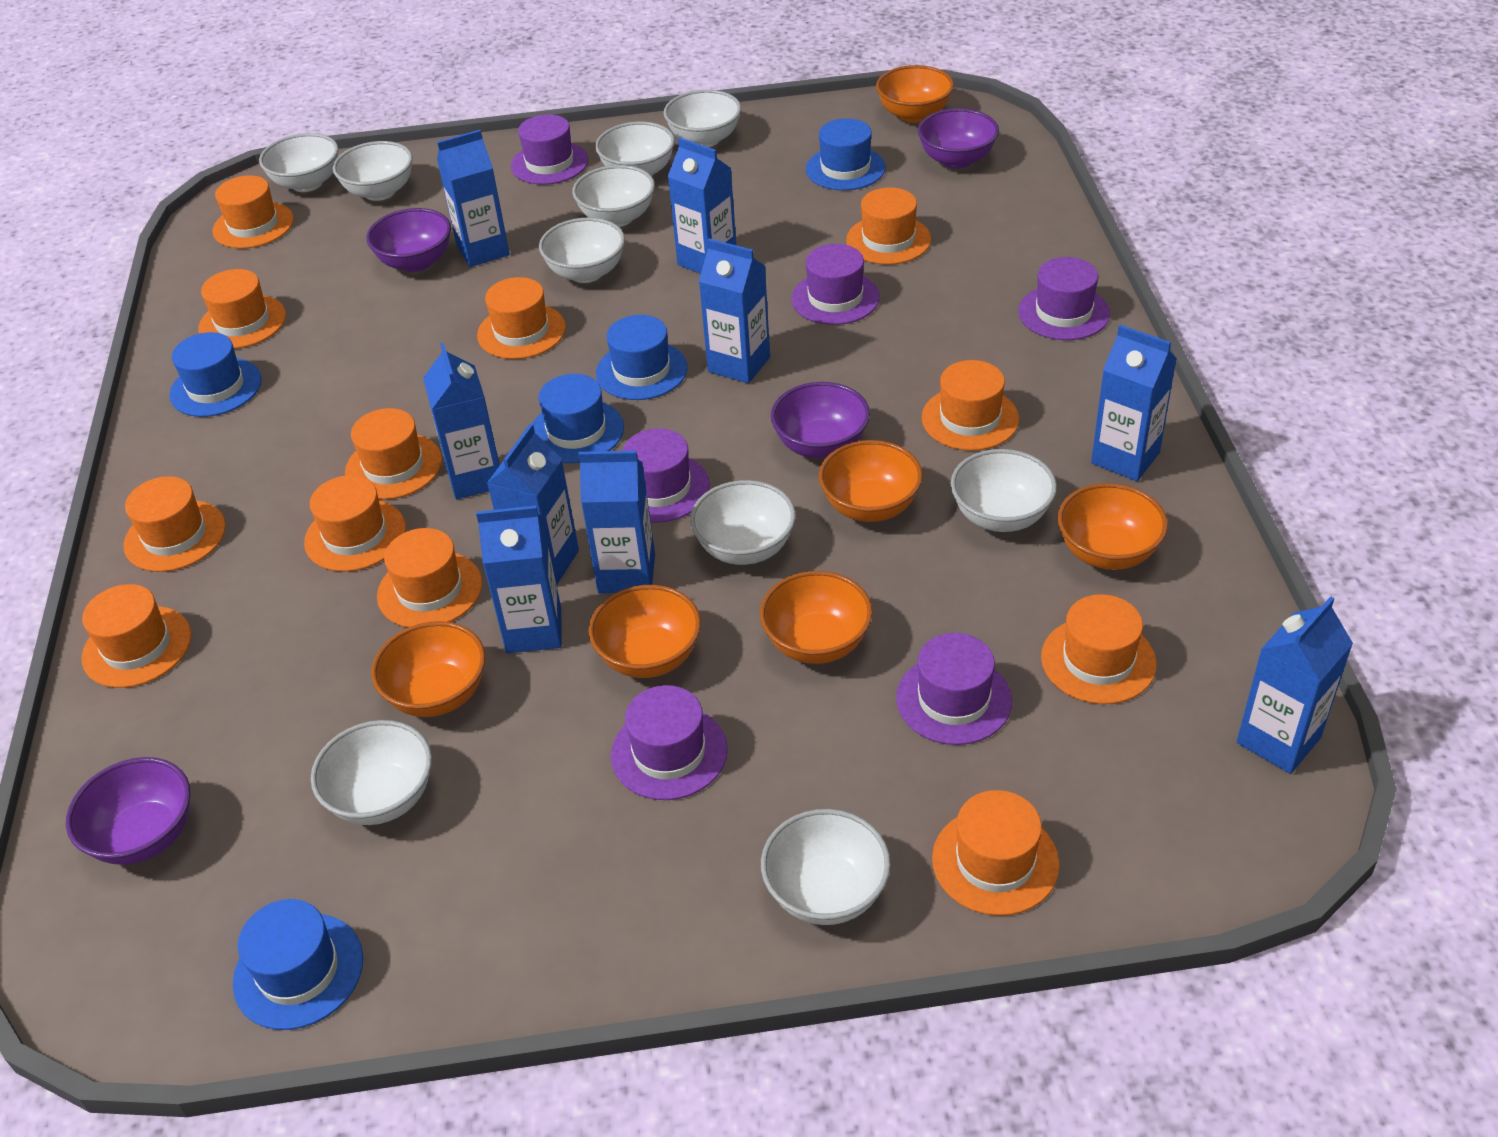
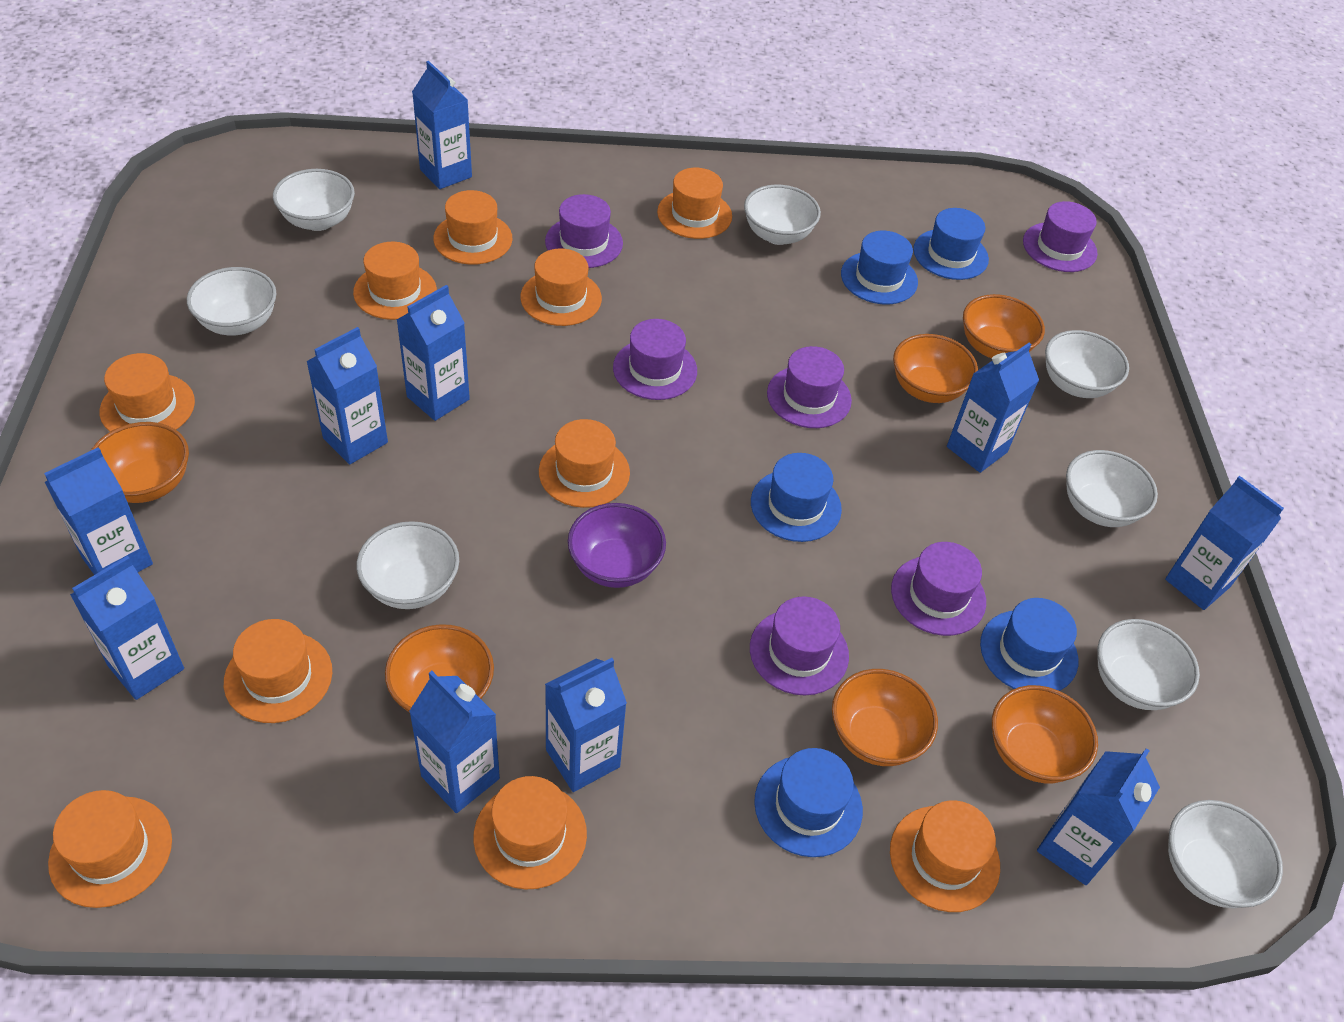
blue carton: [423,343,500,499] [437,130,510,267] [476,505,562,653] [487,424,579,585] [578,451,655,593] [668,138,736,274] [699,239,770,383] [1091,325,1177,481] [1236,596,1353,774] = 9 -> [44,447,153,575] [70,556,184,700] [306,327,388,465] [397,285,470,421] [409,671,500,813] [412,61,472,189] [545,658,627,792] [947,343,1039,473] [1037,748,1160,885] [1165,476,1284,610] = 10
orange hat: [82,584,191,688] [124,476,226,572] [198,269,286,349] [212,175,294,249] [304,475,406,572] [345,408,442,500] [377,528,482,628] [477,277,566,359] [846,187,931,265] [922,360,1019,451] [932,790,1060,916] [1041,594,1157,704] = 12 -> [48,790,172,908] [100,353,195,431] [224,619,332,723] [353,242,437,320] [433,190,512,265] [474,776,587,890] [520,249,602,326] [539,419,630,508] [657,168,732,239] [890,800,1000,912] = 10
purple bowl: [66,757,191,865] [366,208,451,272] [771,382,870,459] [918,108,999,169] = 4 -> [568,503,666,588] = 1
white bowl: [259,133,339,192] [311,720,432,825] [333,141,413,201] [539,218,625,283] [572,165,655,227] [595,122,675,176] [664,90,741,147] [690,480,796,565] [761,809,891,925] [950,449,1057,532] = 10 -> [187,267,277,336] [273,169,355,231] [356,521,459,609] [744,184,821,245] [1045,330,1129,398] [1066,450,1158,527] [1097,619,1200,710] [1168,800,1283,908] = 8

